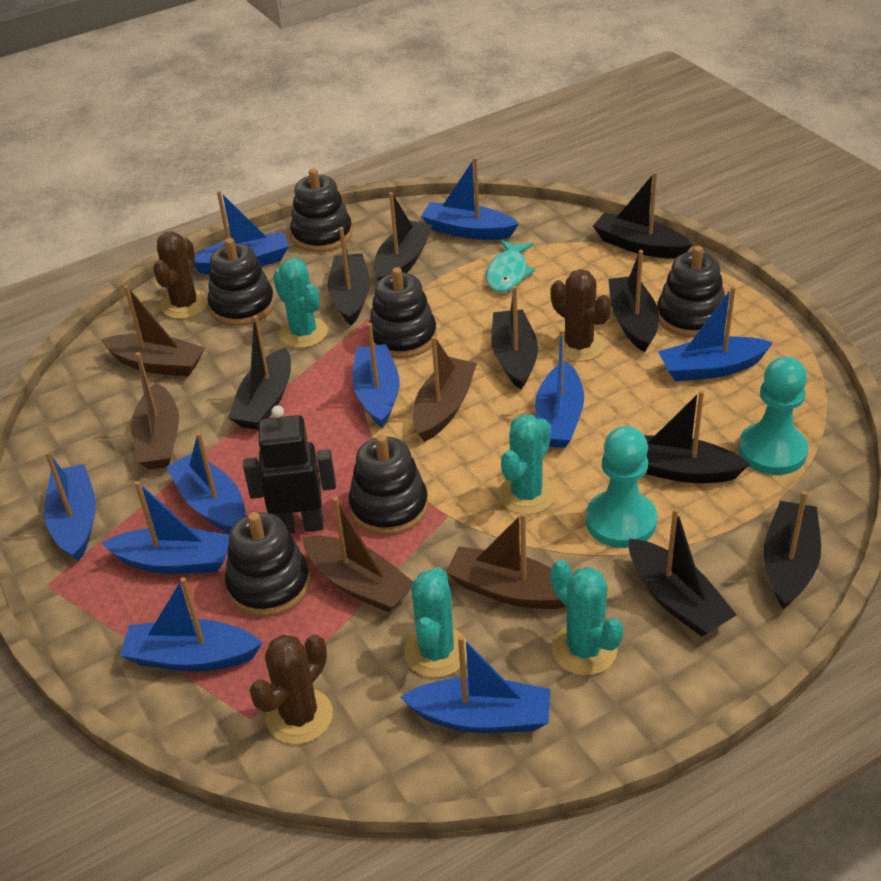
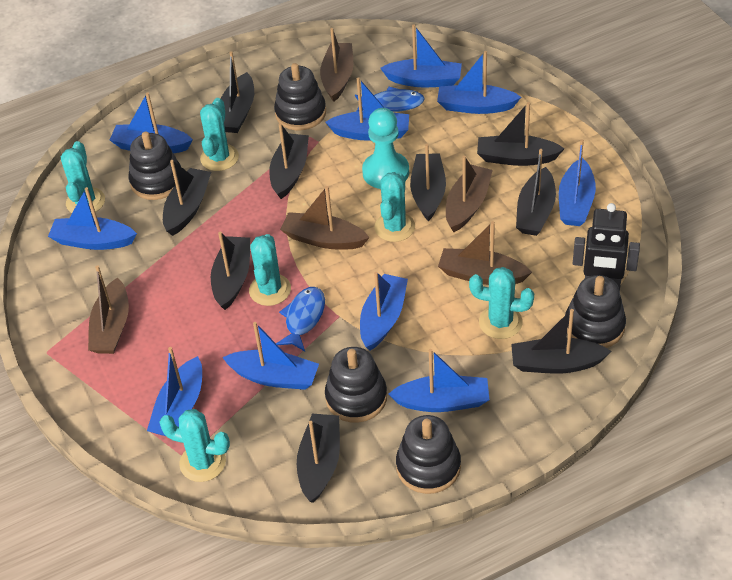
black stacking toy: [207,238,275,326] [225,512,310,617] [290,168,353,252] [348,434,428,535] [369,267,437,359] [657,246,725,338] = 6 -> [129,131,181,200] [274,63,326,130] [325,347,387,423] [396,415,461,494] [565,275,626,348] = 5
blue fish: none = 0 -> [276,287,325,351] [355,87,425,112] = 2
brown cactus: [153,232,208,319] [249,634,333,744] [551,269,611,362] = 3 -> none = 0
turquoise cactus: [273,258,328,348] [404,567,467,678] [498,414,556,515] [551,560,624,675] = 4 -> [61,141,105,213] [159,409,230,482] [200,98,239,171] [249,234,291,306] [374,172,415,242] [469,267,534,339] = 6
turquoise fish: [486,240,535,292] = 1 -> none = 0
turquoise pawn: [586,426,657,548] [738,357,808,475] = 2 -> [362,108,409,189] = 1

